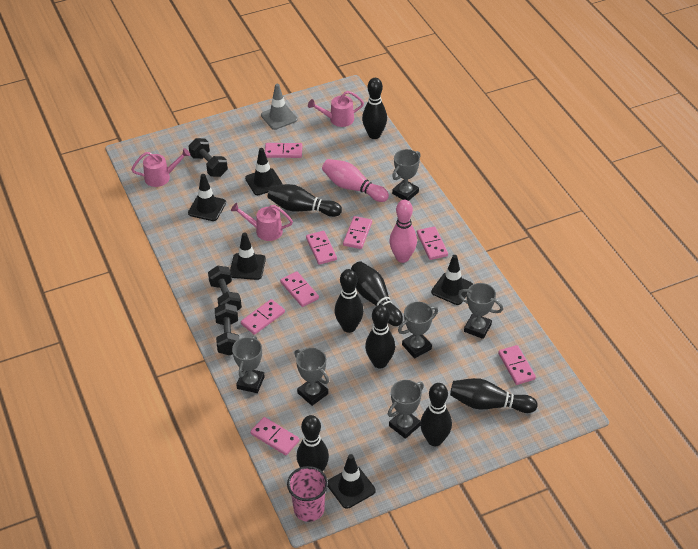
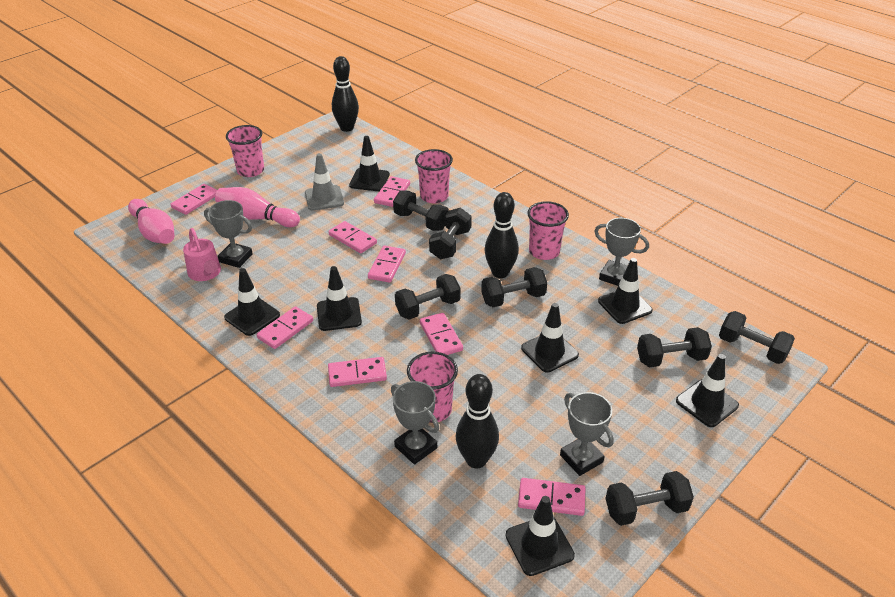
black bowling pin: [268,184,342,217] [297,415,329,471] [335,269,364,333] [351,261,403,326] [362,78,387,139] [365,305,395,368] [420,383,452,446] [450,378,538,413] = 8 -> [332,56,359,132] [456,374,499,469] [484,192,519,278] = 3
black dumbbell: [189,138,228,177] [208,265,242,311] [215,303,239,355] = 3 -> [393,190,449,231] [395,274,461,320] [429,208,472,259] [481,267,547,307] [605,471,694,526] [637,327,712,367] [719,311,795,364] = 7
black traffic cone: [188,174,226,221] [230,232,266,280] [245,148,283,195] [328,454,376,509] [431,255,473,305] = 5 -> [224,268,280,336] [317,266,362,331] [349,136,390,191] [506,496,575,576] [521,303,579,373] [598,258,653,324] [676,354,739,427] = 7
grey trophy: [232,335,265,393] [295,348,329,406] [388,380,424,439] [392,149,421,201] [398,302,438,358] [458,283,503,339] = 6 -> [204,200,253,268] [391,381,439,464] [560,392,614,476] [594,218,649,286] = 4
pink cup: [287,466,328,522] = 1 -> [226,125,264,177] [407,352,458,423] [415,149,453,203] [527,201,569,260] = 4
pink watering can: [131,148,190,187] [231,203,293,241] [308,91,364,127] = 3 -> [183,228,221,281] = 1

